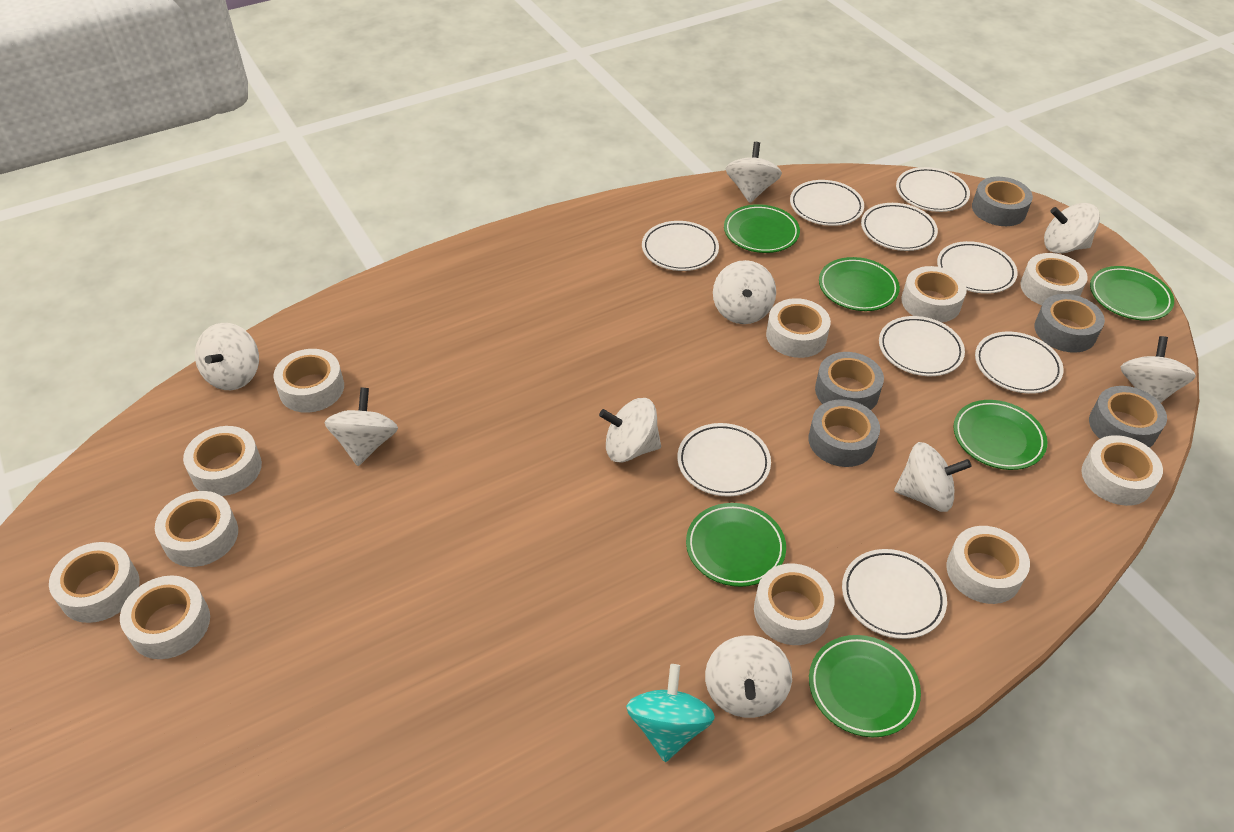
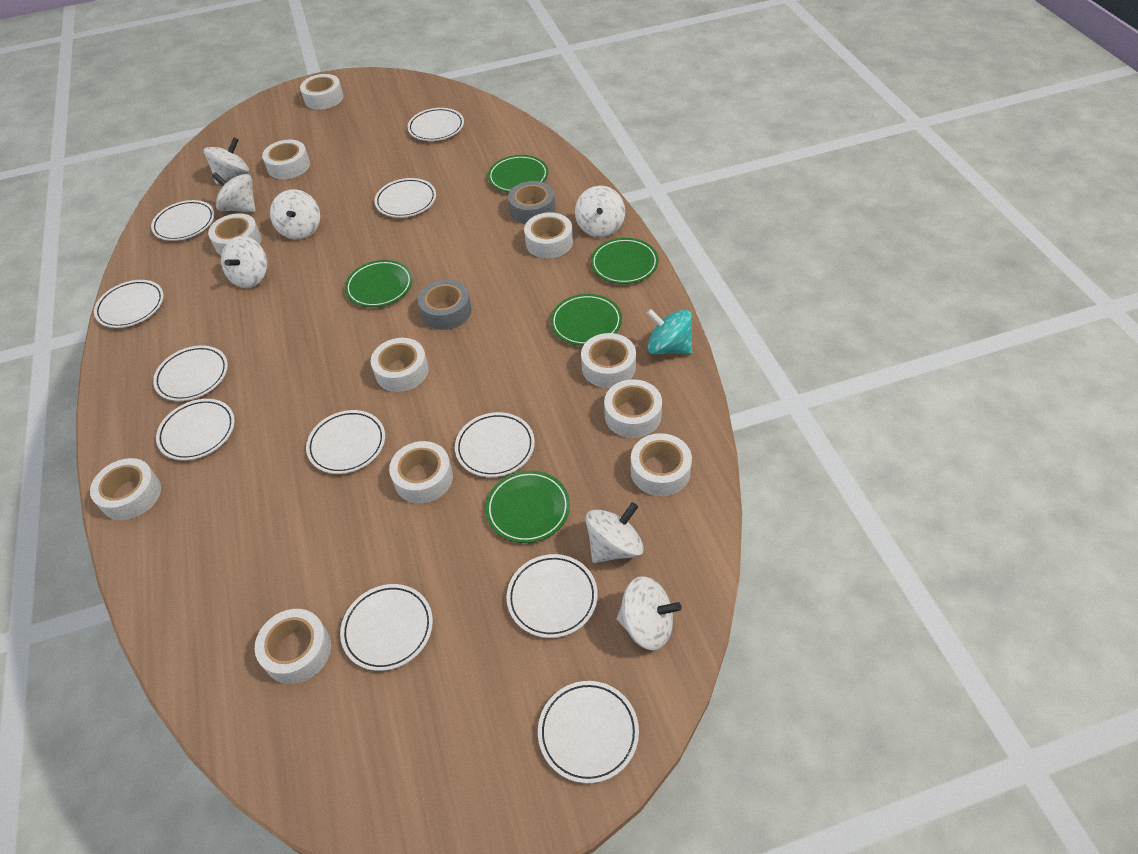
green plate: [686,503,786,587] [724,204,800,253] [809,635,921,737] [819,257,900,311] [953,400,1047,470] [1090,266,1174,321] = 6 -> [345,260,413,307] [485,470,570,543] [488,155,548,192] [550,294,622,346] [591,238,659,284] = 5
grey tape: [808,399,880,467] [815,352,884,410] [972,177,1033,226] [1034,294,1105,353] [1089,386,1167,448] = 5 -> [418,280,472,330] [508,181,555,224] = 2
white plate: [642,221,719,271] [677,423,771,497] [790,180,864,226] [842,549,947,639] [861,203,938,251] [879,316,965,376] [896,167,970,212] [937,241,1018,294] [975,332,1064,394] = 9 -> [94,280,164,328] [151,200,214,241] [153,345,228,401] [156,399,235,460] [306,410,385,474] [340,584,433,671] [374,178,436,218] [407,108,464,141] [455,412,535,477] [507,554,598,638] [538,681,639,783] = 11
white spinning top: [195,323,259,390] [324,388,398,466] [599,398,661,462] [705,635,792,718] [713,260,776,324] [726,142,782,203] [894,442,971,512] [1044,203,1100,254] [1121,336,1196,403] = 9 -> [204,137,249,184] [212,172,256,212] [221,236,267,288] [270,189,320,240] [575,186,625,238] [585,502,644,563] [617,576,682,650] = 7

